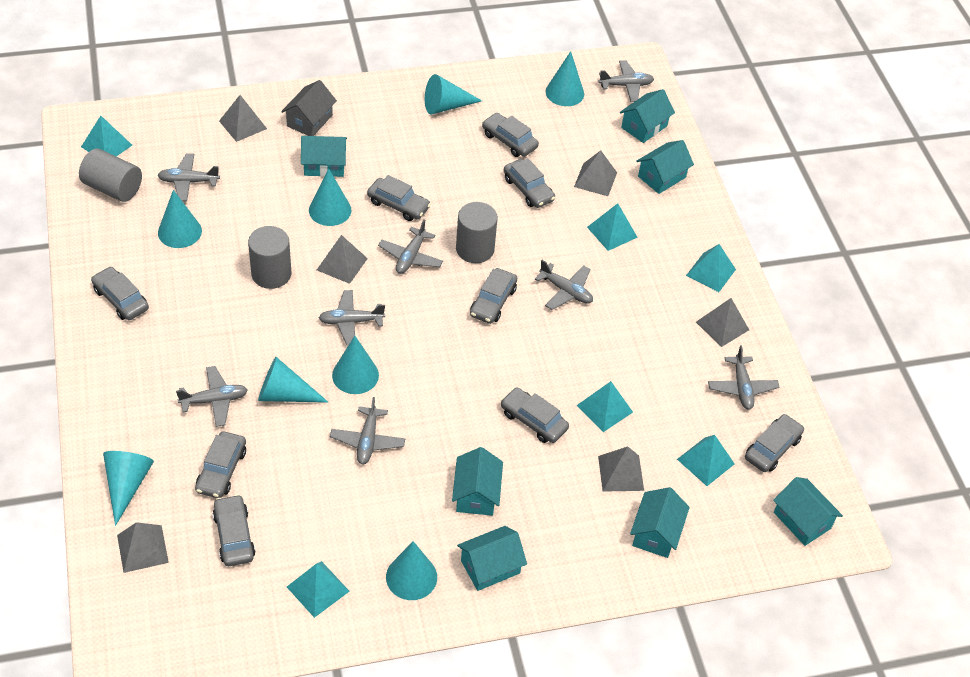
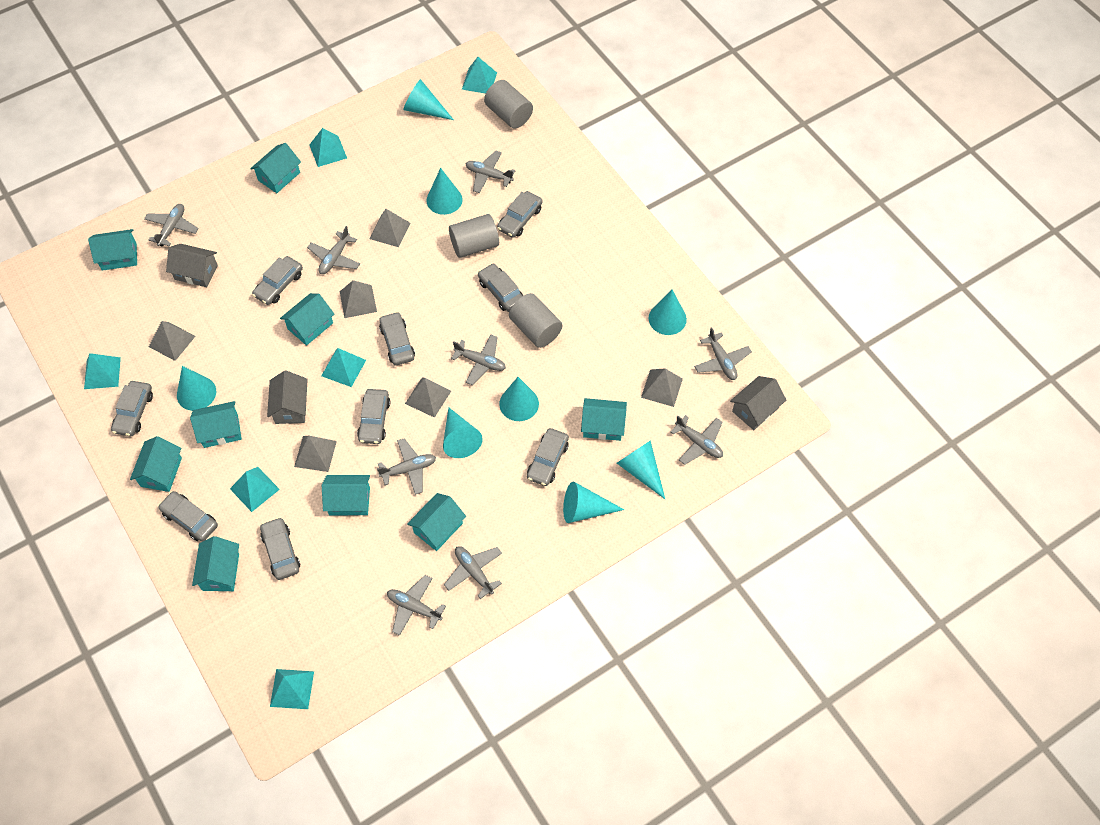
grey house: [281,80,337,136] = 1 -> [166,244,218,287] [267,370,308,424] [730,376,786,430] = 3
grey plane: [158,153,220,201] [176,366,248,427] [319,290,385,346] [330,397,405,464] [378,219,443,274] [535,260,593,310] [599,60,654,102] [708,346,779,410] = 8 -> [144,204,199,246] [307,226,360,274] [377,438,436,495] [387,575,446,636] [444,546,502,599] [451,335,506,385] [466,151,516,193] [671,415,723,465] [694,327,752,380] = 9
turquoise house: [301,136,347,177] [452,447,503,516] [457,526,527,591] [620,89,675,143] [630,487,690,558] [636,140,694,194] [773,477,843,546] = 7 -> [88,229,137,271] [130,436,182,492] [190,401,242,448] [192,536,239,591] [250,143,301,193] [280,293,334,346] [322,475,370,515] [407,493,466,551] [581,398,627,441] = 9

